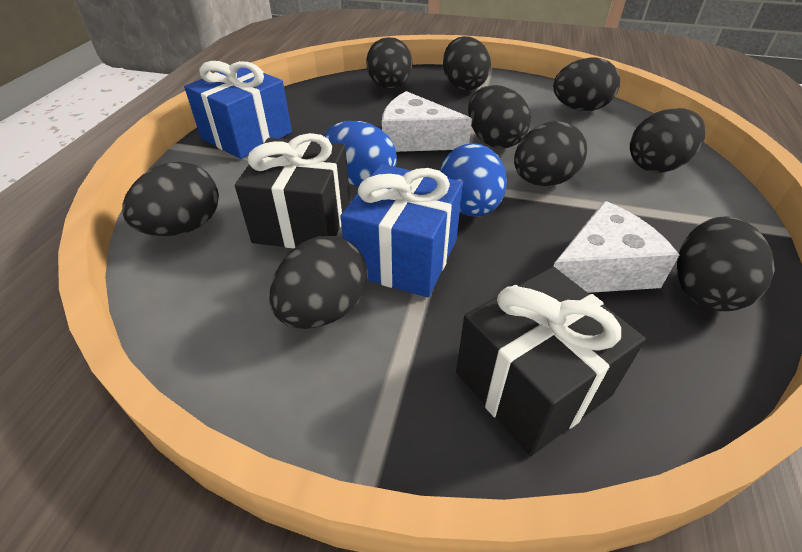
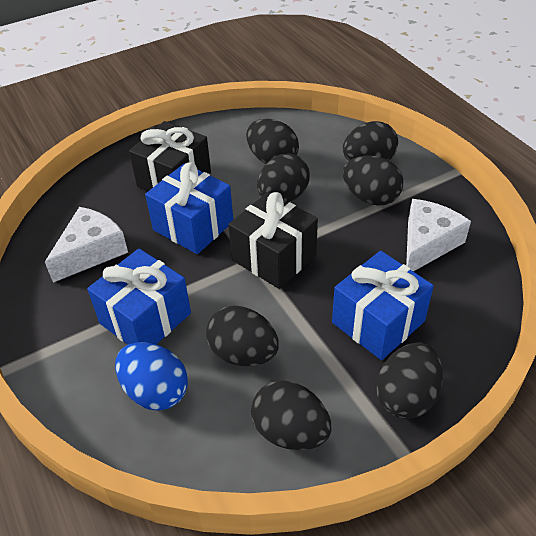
black egg: [122,162,219,236] [270,236,368,329] [366,37,412,89] [443,36,491,90] [468,85,531,149] [514,121,587,186] [553,57,620,111] [630,108,706,173] [677,216,775,311] = 9 -> [206,306,279,366] [246,119,299,164] [251,380,331,450] [257,153,310,202] [343,121,398,161] [343,155,403,205] [376,342,443,419] = 7
blue egg: [324,121,397,187] [440,143,507,217] = 2 -> [115,342,188,411] = 1
blue gift: [184,61,292,159] [340,164,463,297] = 2 -> [87,248,191,345] [145,162,233,254] [332,251,434,360] = 3

